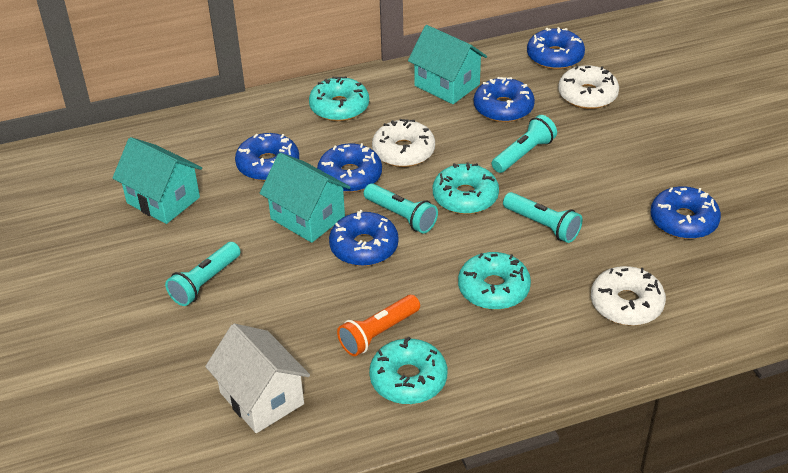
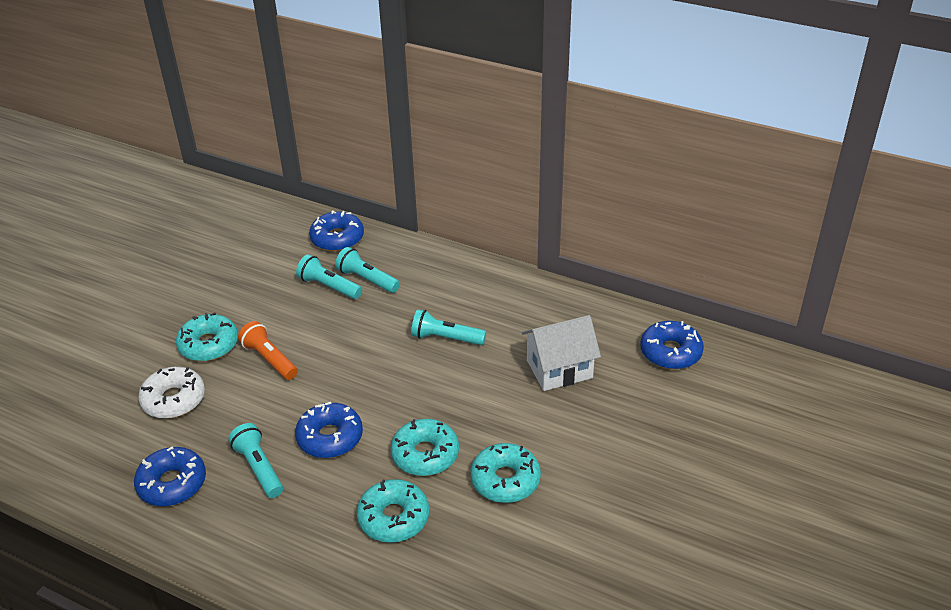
blue donut: [235,133,299,181] [317,143,382,192] [329,210,399,266] [474,77,535,122] [527,27,585,69] [651,186,721,239] = 6 -> [134,446,206,506] [295,402,363,458] [309,210,364,251] [640,321,704,369] = 4
turquoise house: [112,137,202,224] [260,153,351,243] [408,25,487,104] = 3 -> none = 0
white donut: [372,119,435,167] [558,65,619,109] [591,266,666,326] = 3 -> [138,367,205,419] = 1

